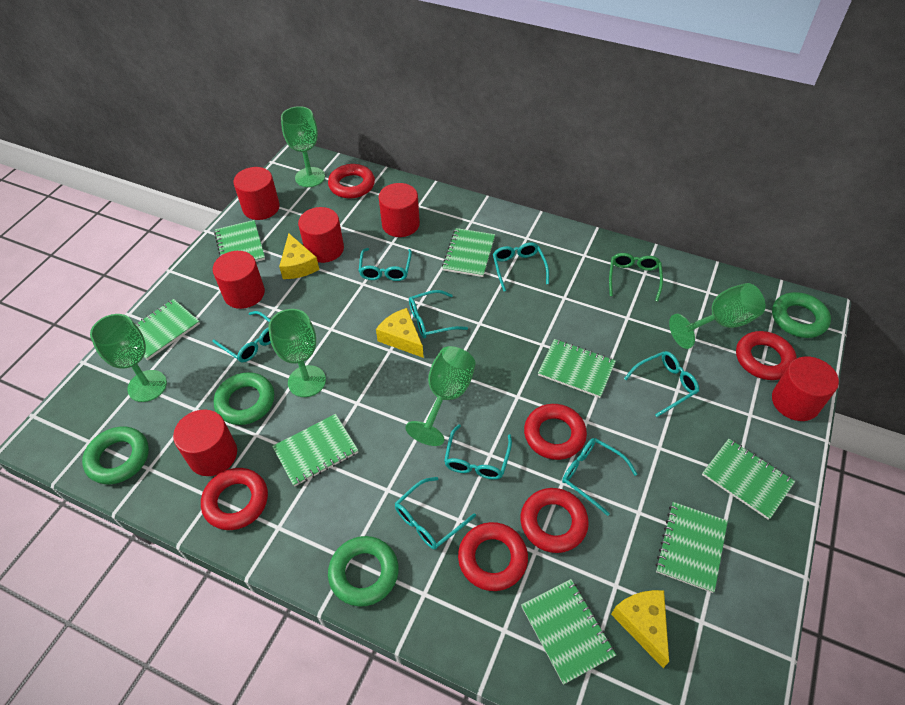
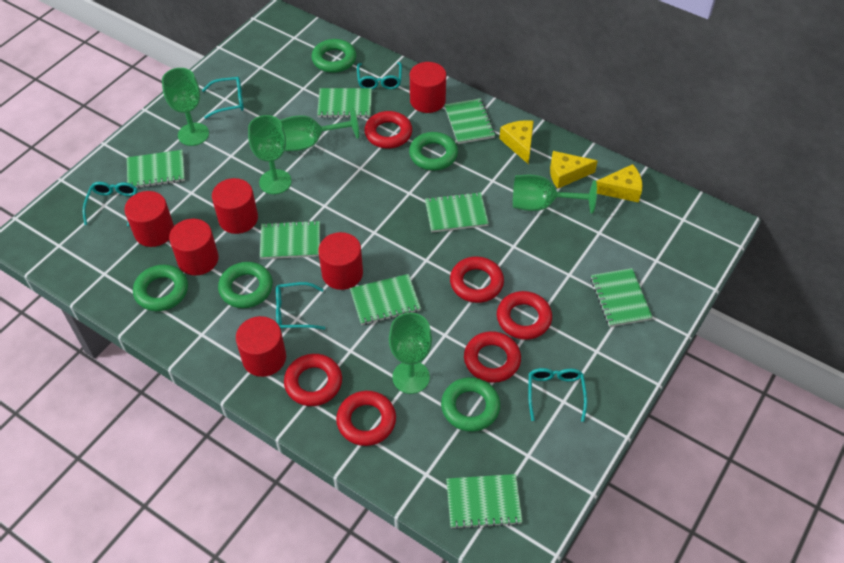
green glasses: [609,253,663,302] = 1 -> none = 0
green ring: [82,427,149,484] [214,372,274,425] [328,536,399,607] [772,292,831,338] = 4 -> [133,265,188,311] [218,262,273,308] [312,39,356,73] [409,132,458,171] [441,377,500,432] = 5
turquoise glasses: [212,311,271,363] [359,248,412,281] [395,477,476,550] [409,290,468,338] [444,424,512,480] [493,242,549,292] [562,438,637,516] [624,351,699,417] = 8 -> [83,182,137,226] [202,77,244,119] [276,282,325,329] [357,62,402,89] [528,368,587,422] = 5

